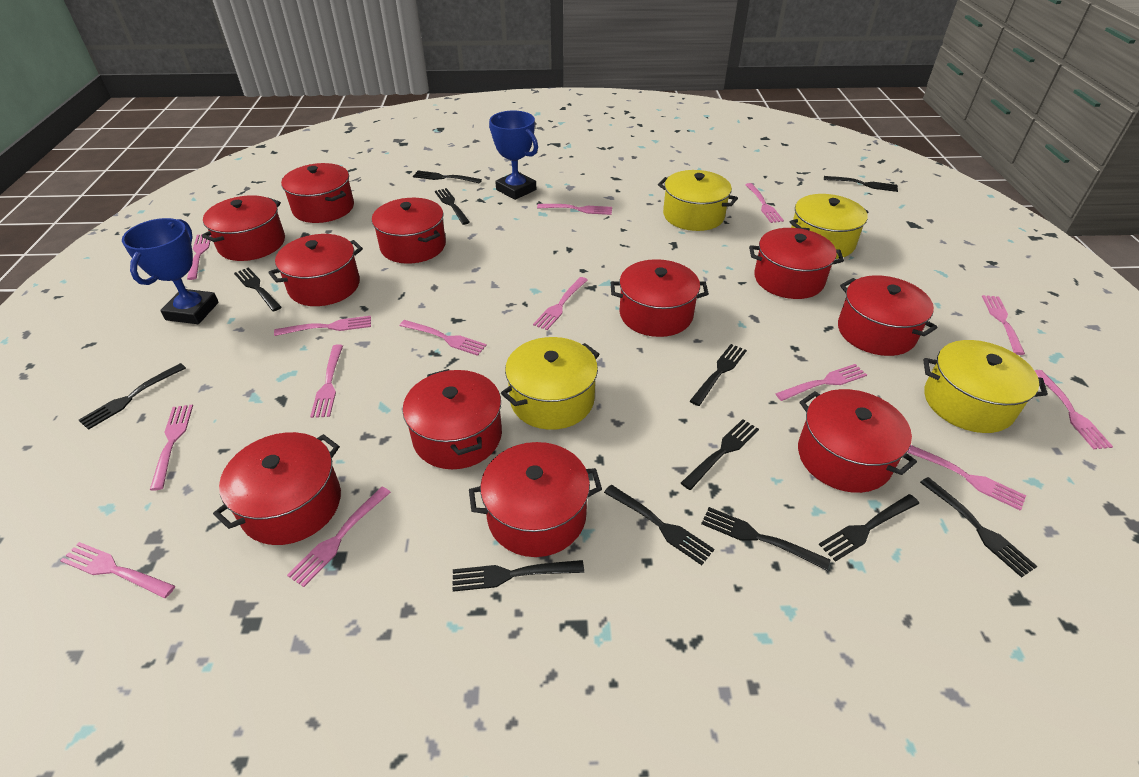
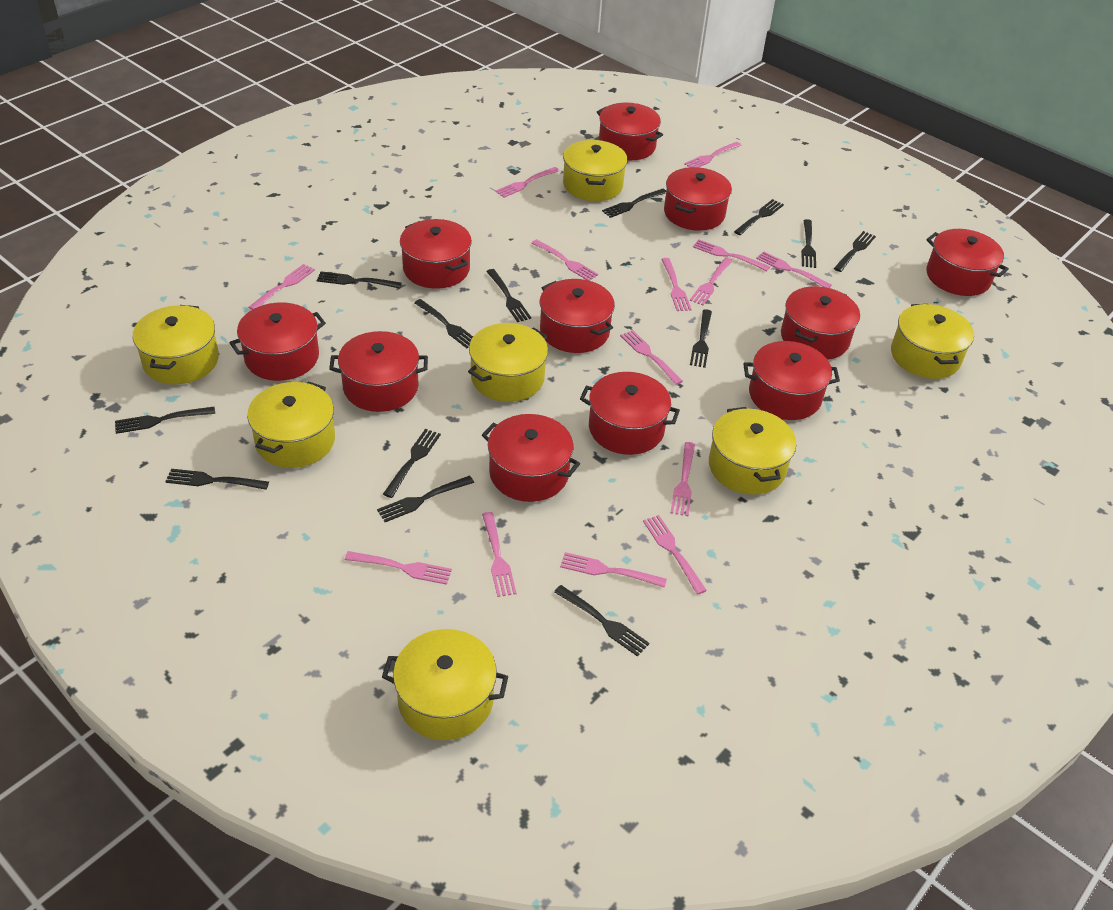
black fork: [79,363,186,430] [234,267,282,311] [413,171,482,184] [435,188,470,225] [453,560,584,592] [604,485,714,565] [681,419,759,490] [690,344,747,406] [701,507,830,570] [819,494,919,562] [824,176,898,192] [920,477,1037,578] = 12 -> [115,407,215,434] [165,469,269,490] [317,271,402,289] [377,476,474,522] [383,429,441,498] [414,299,473,348] [486,269,531,322] [554,585,650,657] [602,189,666,218] [690,309,712,368] [734,199,784,235] [801,219,816,268] [834,231,876,272] = 13
blue trophy: [122,218,219,324] [489,111,538,200] = 2 -> none = 0
yellow pot: [501,337,600,430] [658,170,738,231] [790,194,868,259] [923,340,1048,433] = 4 -> [133,305,219,385] [247,381,335,468] [382,629,508,740] [468,323,548,402] [563,140,628,201] [709,407,796,495] [891,304,974,379] = 7

